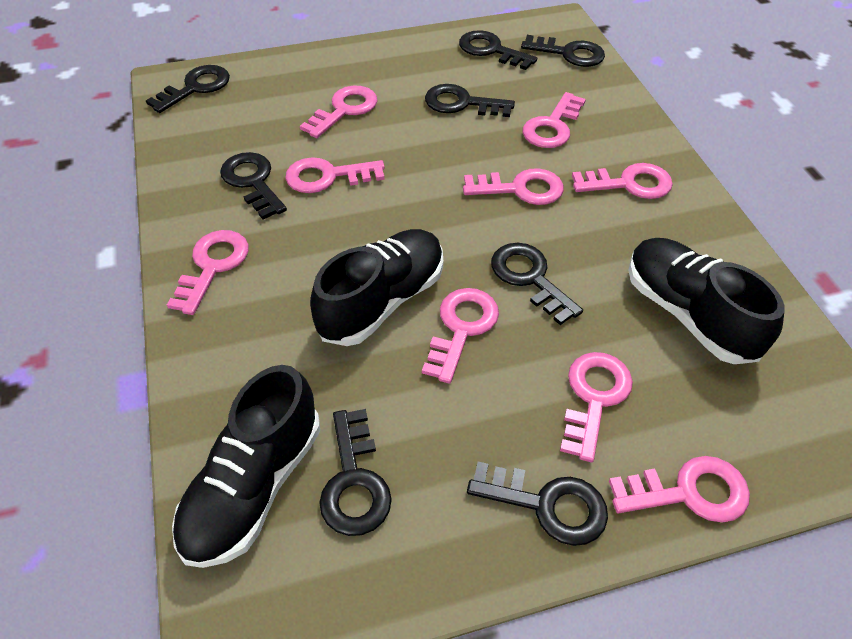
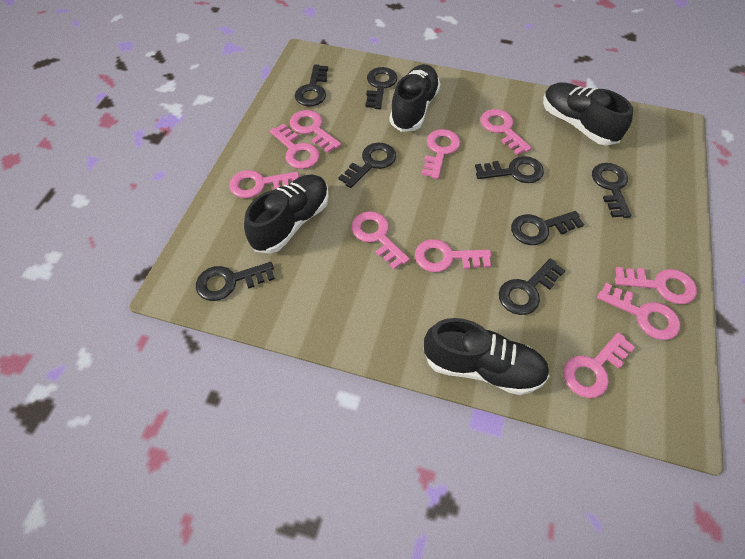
black shoe: [172,365,320,568] [310,229,443,346] [628,238,785,364] = 3 -> [244,175,329,254] [389,64,440,132] [424,318,549,395] [543,82,633,145] = 4
pink key: [167,230,249,315] [285,157,385,193] [300,86,378,138] [422,288,499,384] [463,168,564,205] [523,92,586,148] [560,352,633,462] [572,163,673,199] [609,456,750,523] = 9 -> [229,170,299,198] [270,123,320,169] [290,110,341,153] [351,211,410,269] [415,239,491,272] [422,129,460,179] [481,109,532,155] [563,332,635,398] [597,283,680,340] [615,267,697,304] = 10

